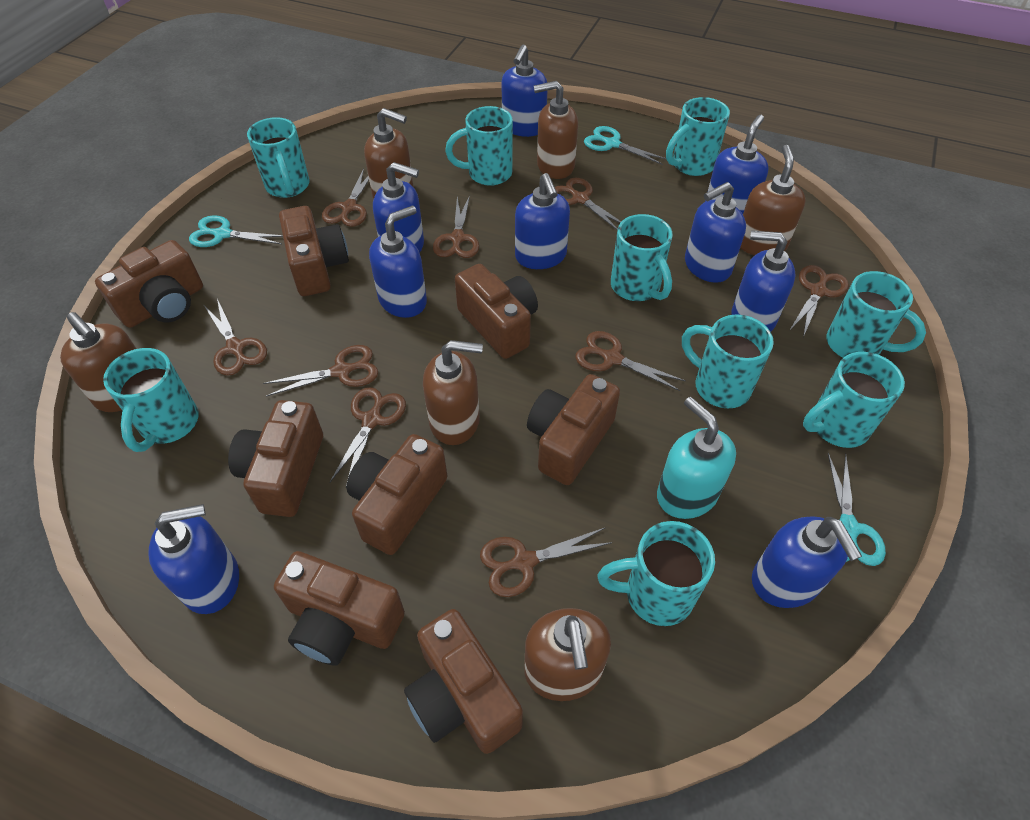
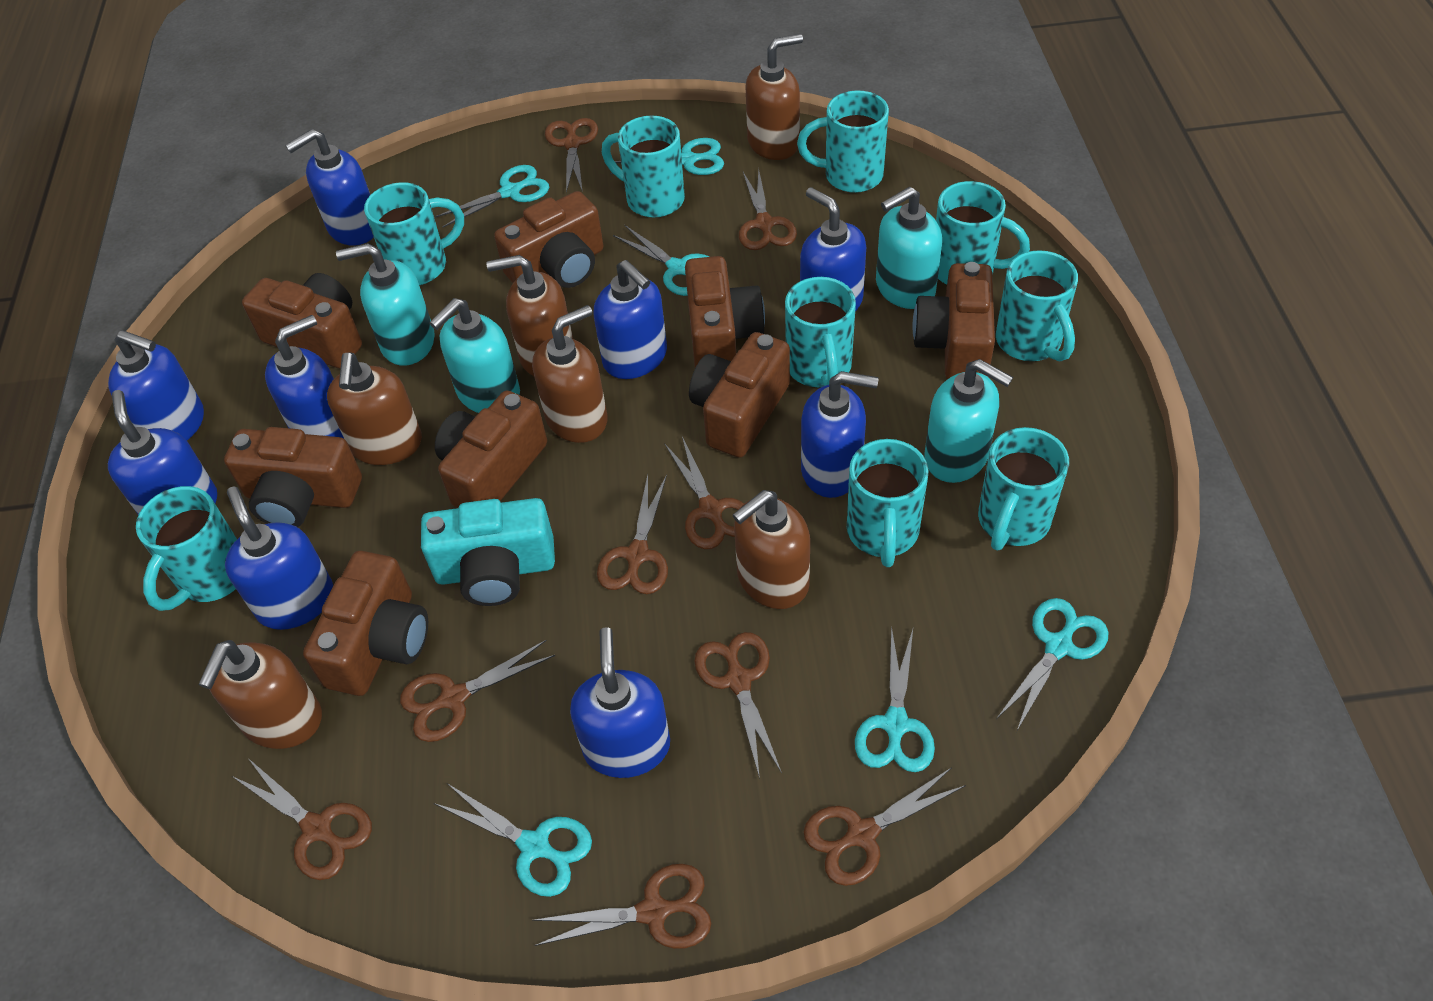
turquoise camera: none = 0 -> [421,498,555,606] = 1
turquoise scissors: [189,215,283,247] [584,126,666,165] [828,453,886,566] = 3 -> [434,783,592,897] [435,165,549,227] [610,138,724,175] [613,225,709,296] [855,626,935,772] [997,598,1109,730] = 6
turquoise soap dispenser: [657,397,736,519] = 1 -> [336,243,435,366] [430,298,520,413] [876,187,942,309] [925,359,1013,483] = 4

